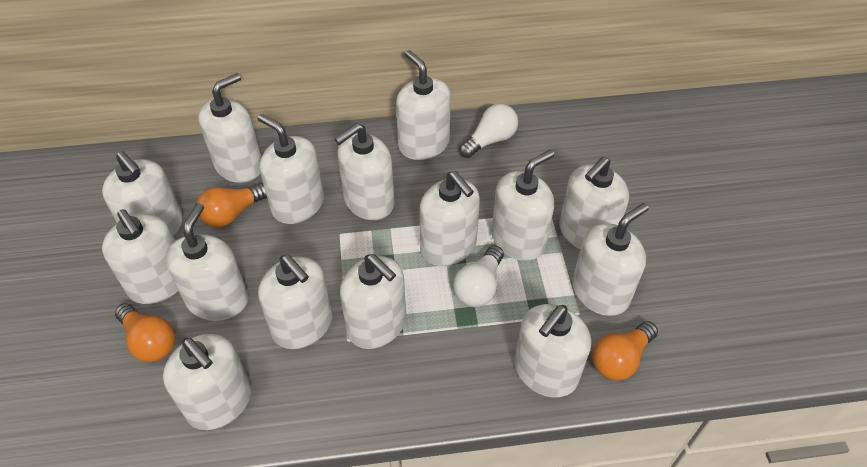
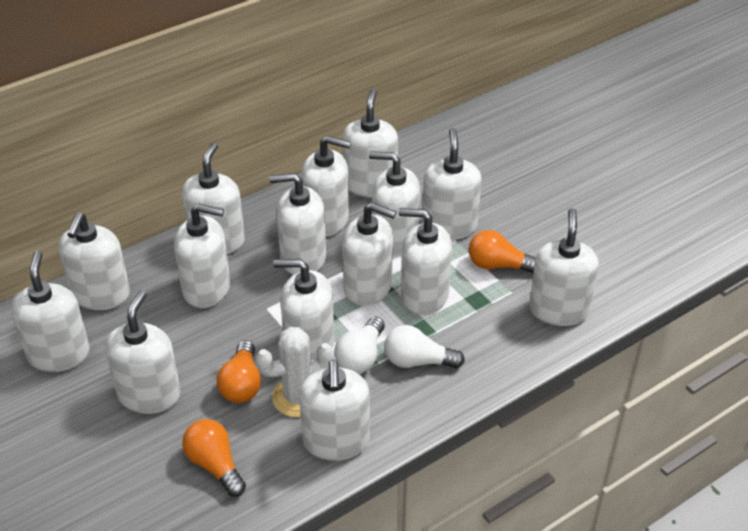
white cactus: none = 0 -> [255,327,333,417] = 1

